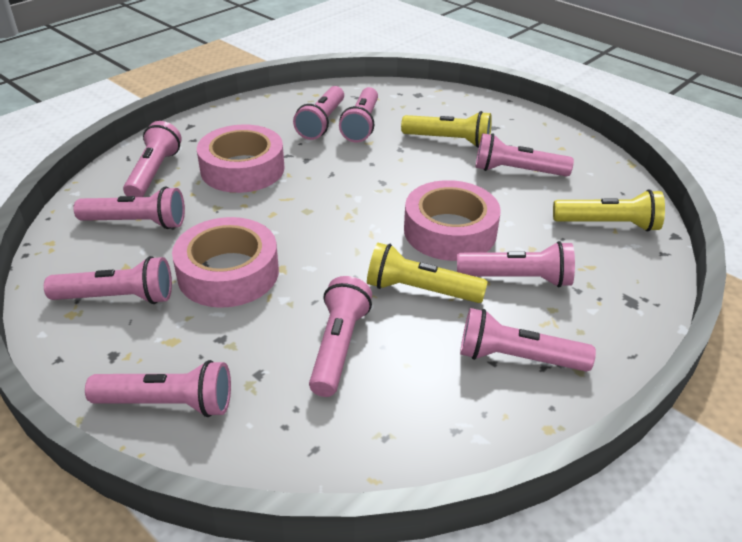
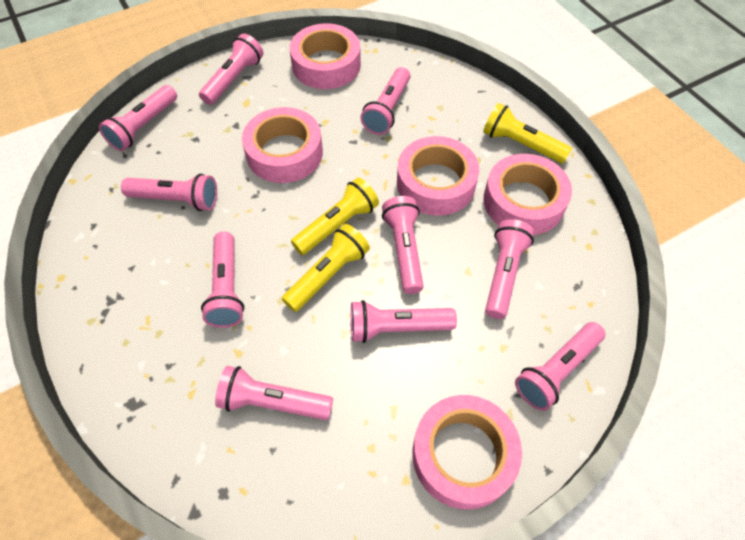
pink tape: [172,217,279,308] [197,124,285,193] [404,180,501,261] = 3 -> [242,107,323,183] [290,23,361,89] [397,136,479,216] [412,395,522,510] [483,154,572,235] = 5

